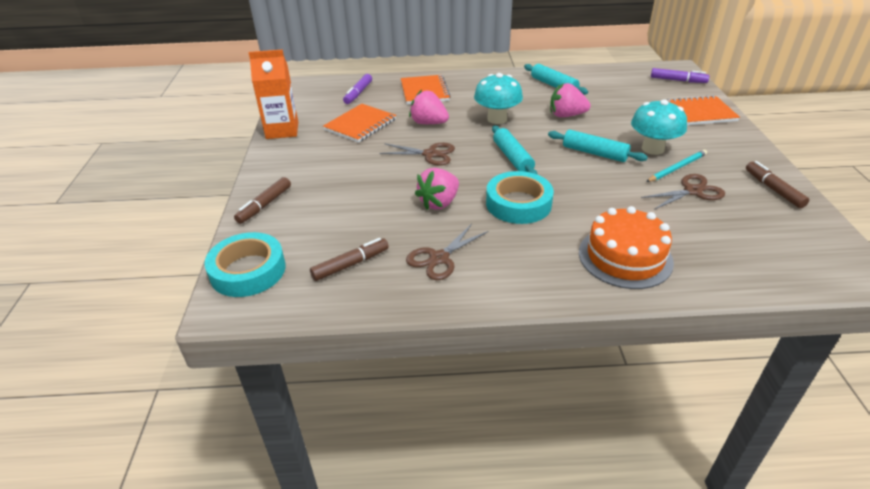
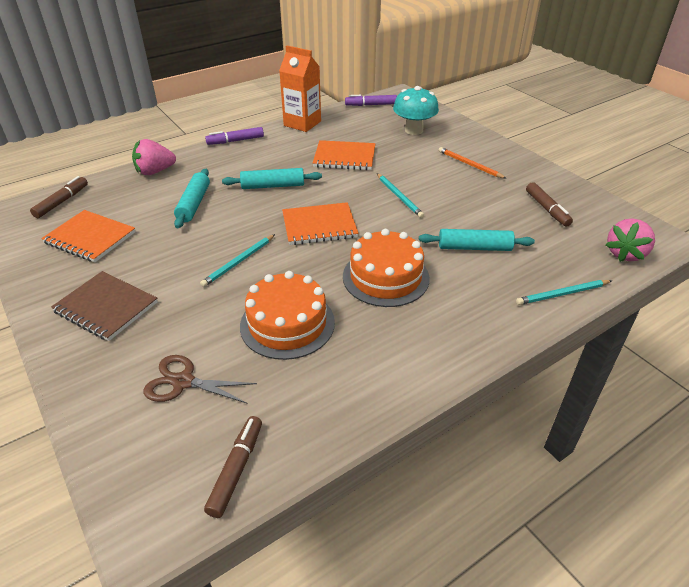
brown notebook: none = 0 -> [51,271,158,341] = 1
brown scissors: [380,143,455,166] [406,224,489,280] [641,174,725,210] = 3 -> [144,355,257,404] = 1
orange cake: [579,206,674,289] = 1 -> [240,271,335,360] [343,229,430,307] = 2
orange pencil: none = 0 -> [439,147,507,179] = 1
pink strawberry: [409,90,449,124] [415,168,459,210] [550,83,590,117] = 3 -> [132,139,176,175] [606,218,655,262] = 2
turquoise mushroom: [474,73,523,124] [631,99,687,155] = 2 -> [393,86,439,135] = 1
turquoise pencil: [646,150,707,182] = 1 -> [200,234,275,287] [377,173,424,218] [516,280,612,305] = 3
turquoise tape: [204,232,286,297] [486,171,554,224] = 2 -> none = 0

